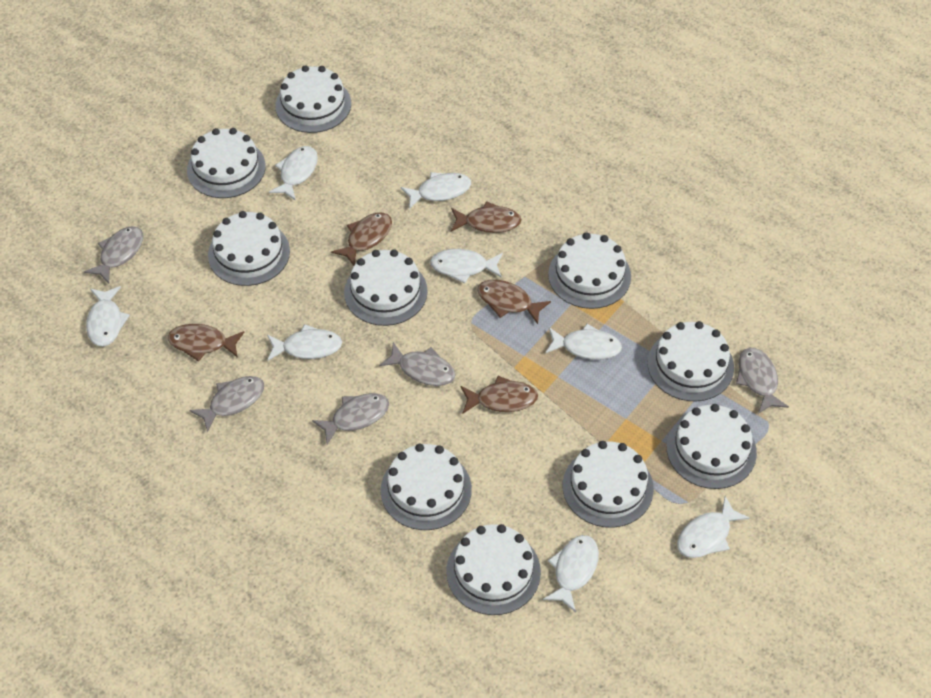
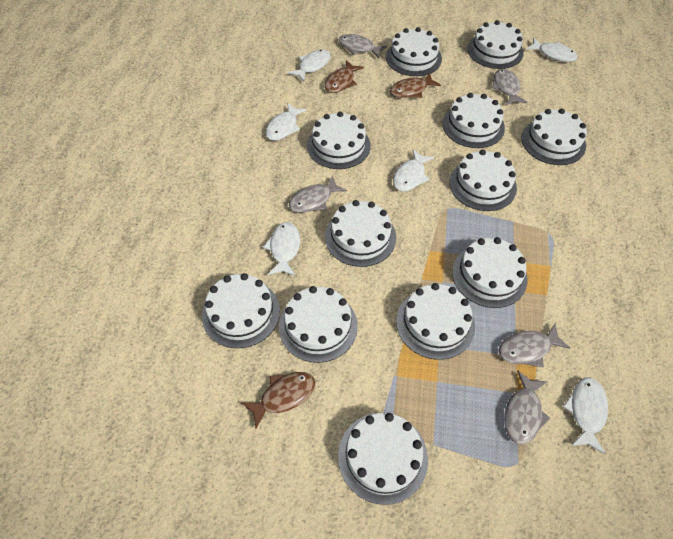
brown fish: [168,324,245,362] [331,212,392,266] [451,201,522,233] [461,376,538,413] [477,279,551,324] = 5 -> [242,372,315,428] [324,60,364,93] [390,73,441,98] = 3
white cake: [187,128,266,198] [208,211,290,286] [275,65,351,133] [344,249,428,326] [381,443,472,530] [446,524,541,615] [548,232,631,309] [563,441,654,528] [648,321,734,401] [667,404,757,489] = 10 -> [202,273,280,348] [279,286,358,363] [307,111,371,169] [325,200,396,267] [338,413,428,505] [386,27,442,76] [396,283,475,360] [442,93,505,148] [449,149,517,211] [452,237,528,308] [467,20,524,69] [521,109,587,165] = 12
white fish: [86,286,130,347] [267,324,342,361] [269,146,318,201] [400,172,471,209] [430,249,503,284] [543,535,599,612] [545,324,622,360] [677,496,750,558] = 8 -> [263,222,300,276] [266,103,307,141] [288,50,330,82] [393,149,434,192] [526,38,578,62] [563,378,608,454] = 6

